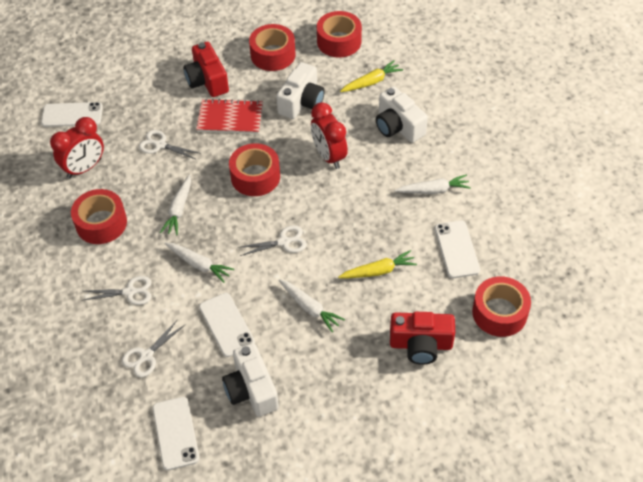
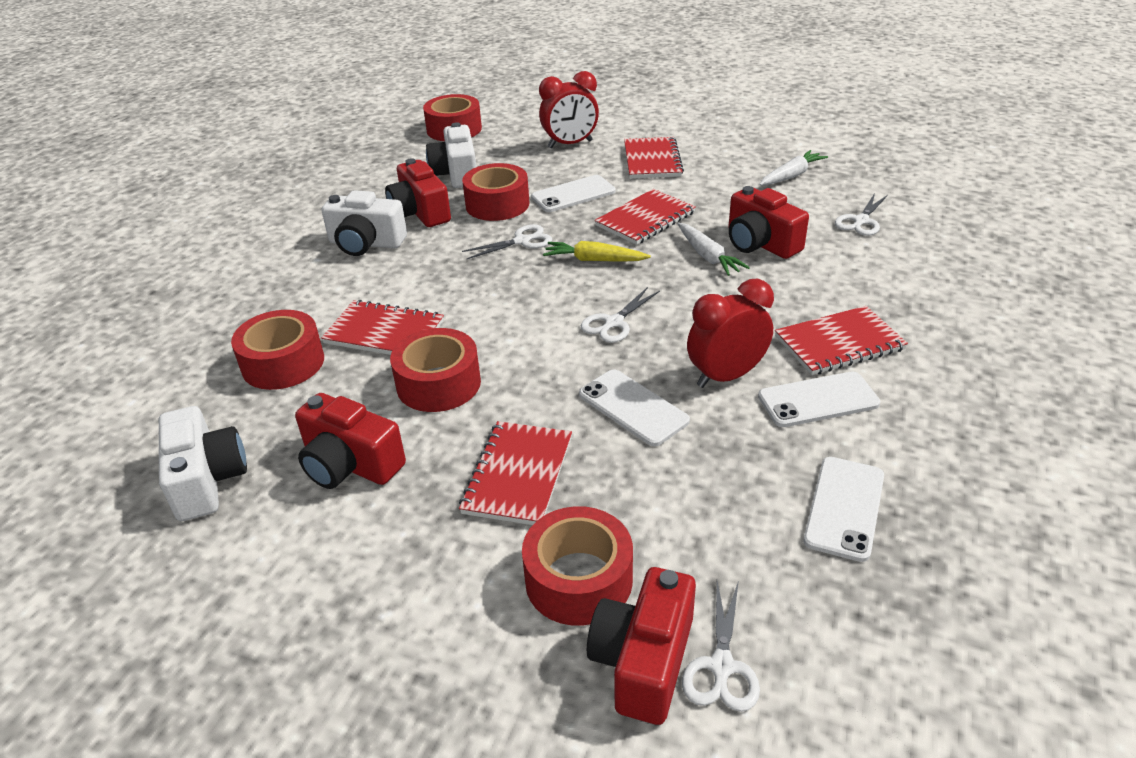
red camera: [183,42,229,97] [390,312,455,365] = 2 -> [295,393,406,489] [385,158,451,227] [587,567,696,725] [728,186,809,259] = 4
red notebook: [196,98,263,134] = 1 -> [321,300,444,355] [459,421,572,525] [595,189,696,245] [624,137,684,179] [775,306,908,375] = 5
white carrot: [160,175,191,235] [165,243,234,283] [279,279,345,332] [395,174,471,194] = 4 -> [678,223,750,276] [759,150,828,186] = 2
yellow carrot: [338,250,417,278] [340,60,403,92] = 2 -> [543,241,651,262] = 1

